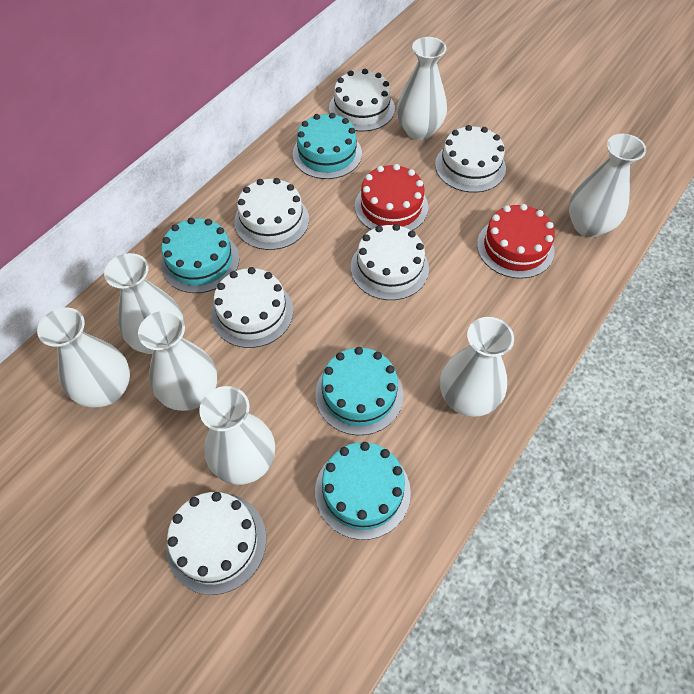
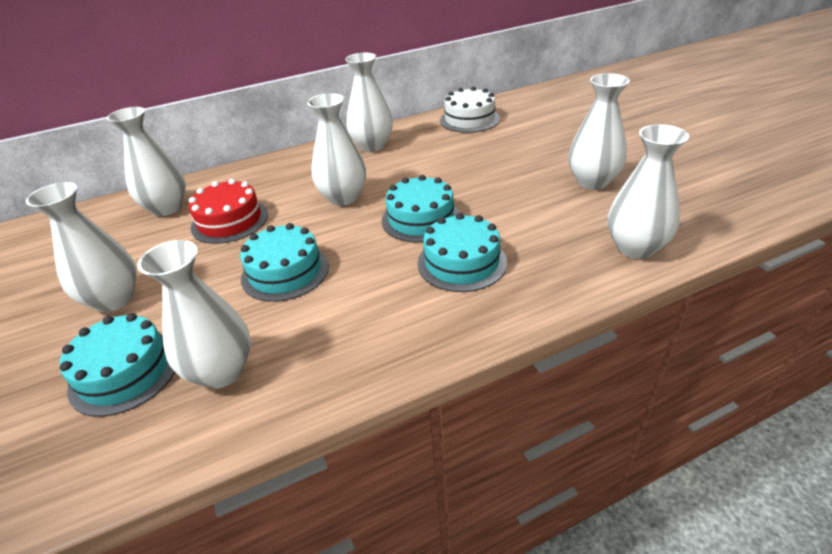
red cake: [355,164,428,231] [477,204,555,279] = 2 -> [189,179,268,244] = 1
white cake: [166,492,267,595] [211,267,293,348] [234,178,309,250] [329,69,395,131] [351,224,429,300] [435,125,506,193] = 6 -> [440,87,500,133] = 1

